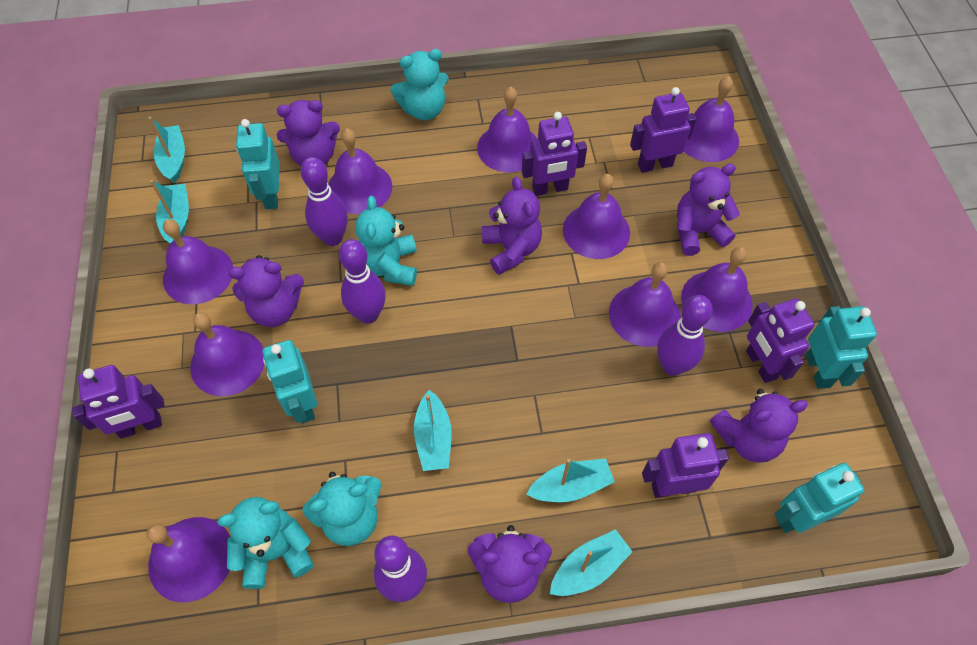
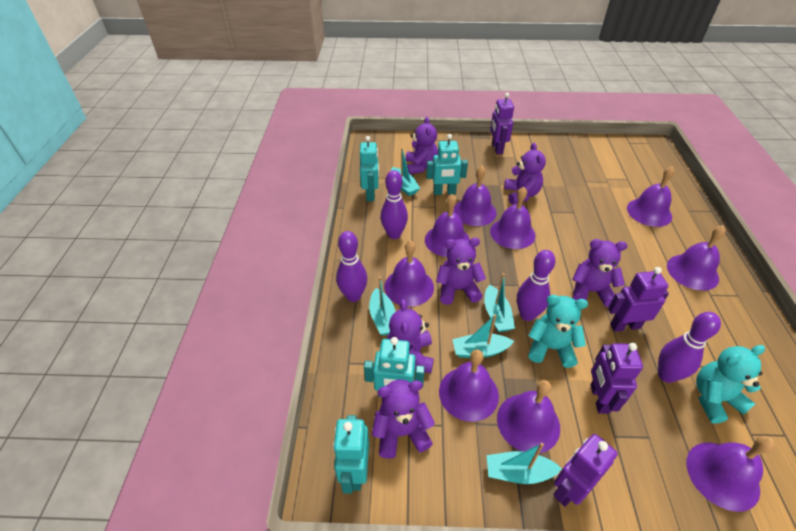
purple robot: [72,365,165,439] [522,112,587,196] [630,87,696,173] [642,433,729,498] [746,298,814,383] = 5 -> [490,92,514,154] [553,434,618,507] [590,343,643,414] [608,267,669,332] = 4
turquoise teddy bear: [217,497,314,589] [302,472,382,546] [355,196,417,286] [390,49,449,120] = 4 -> [528,295,588,368] [696,345,765,424] = 2

